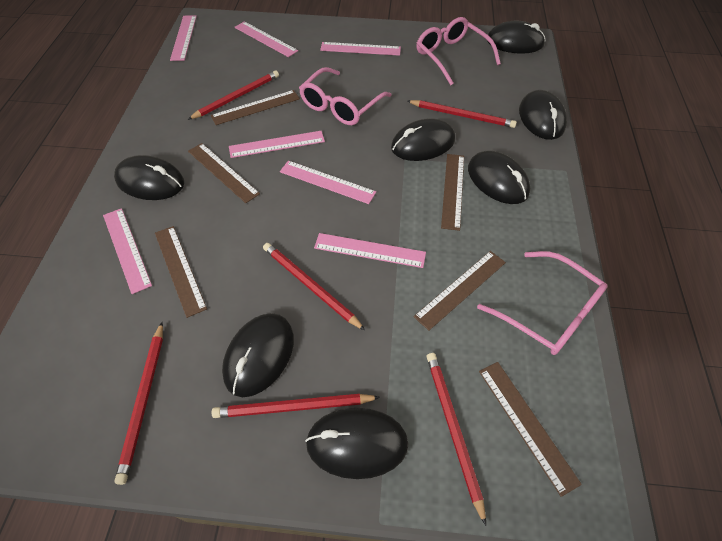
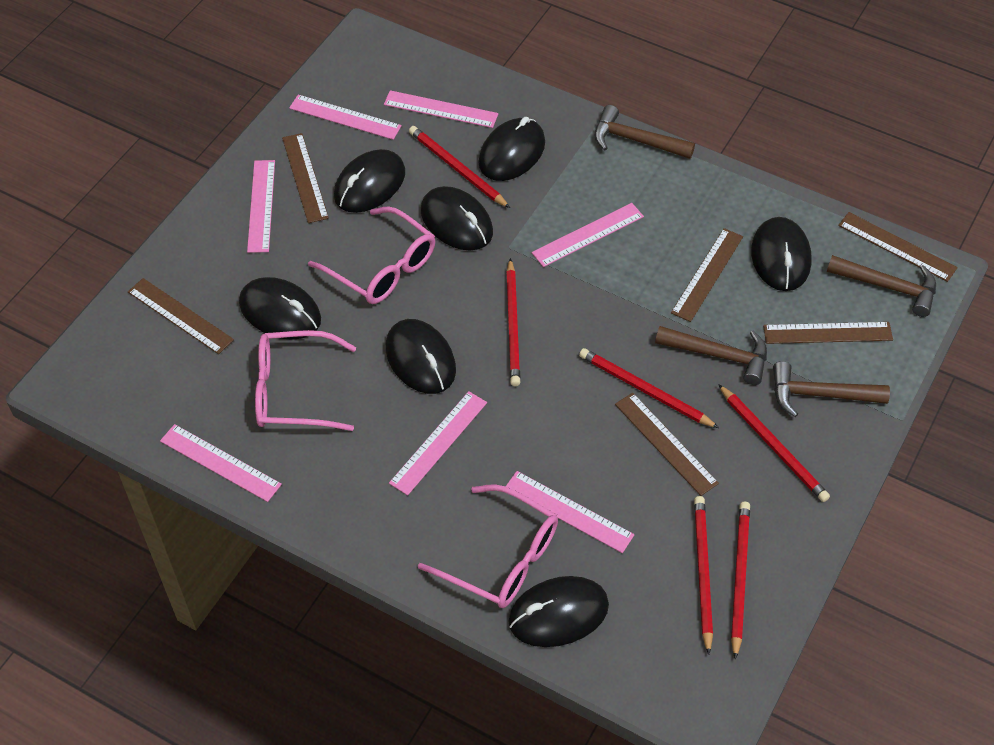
brown hammer: none = 0 -> [594,105,695,159] [655,326,767,385] [773,361,890,417] [827,255,936,317] = 4

